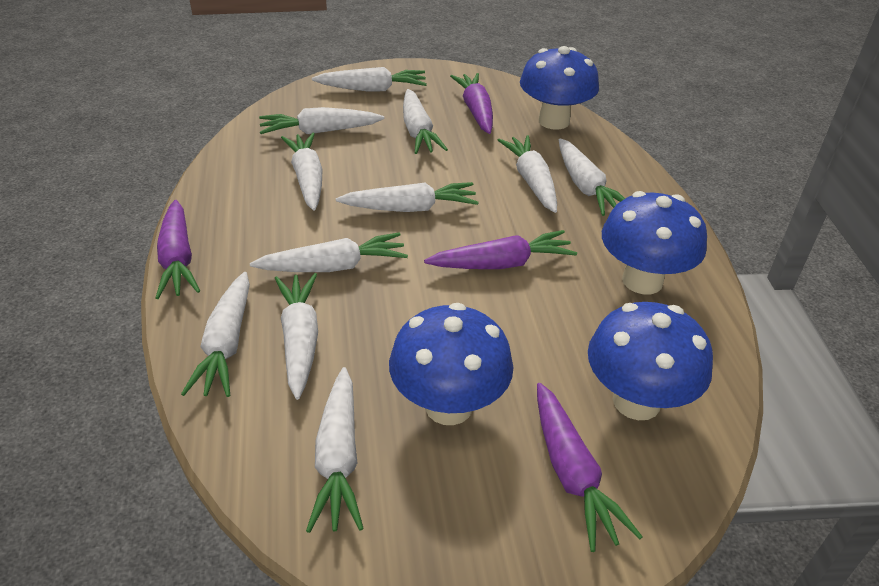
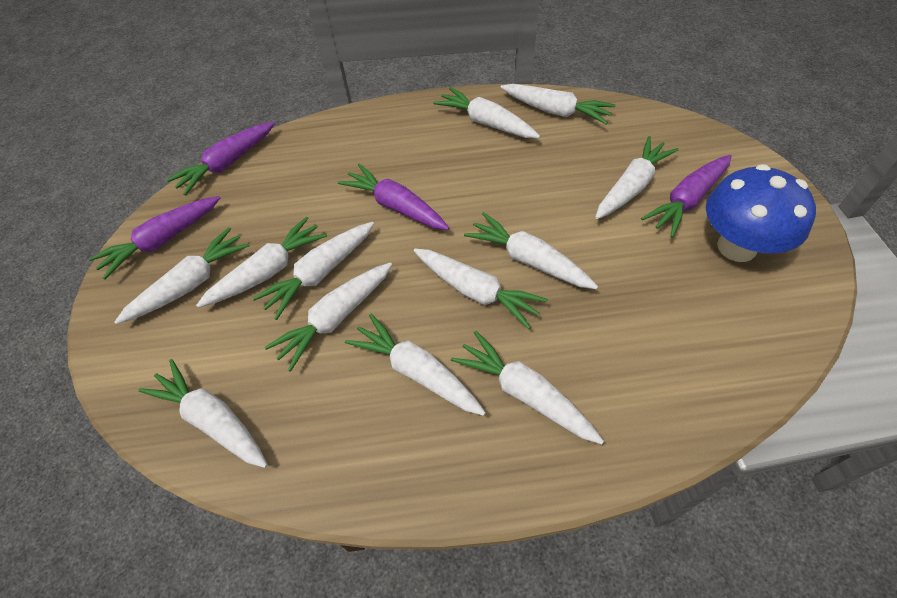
blue mushroom: [389,303,513,425] [520,46,599,130] [588,302,713,420] [602,191,707,295] = 4 -> [706,164,816,262] = 1
white carrot: [181,272,250,397] [250,232,408,272] [259,107,384,134] [275,273,318,400] [281,133,323,211] [306,367,364,533] [312,67,427,92] [336,182,479,212] [403,89,448,154] [498,135,557,213] [559,139,625,216] = 11 -> [115,227,249,324] [139,359,268,468] [196,216,327,308] [253,222,374,320] [265,262,392,372] [345,314,486,416] [414,249,548,329] [433,87,540,138] [451,331,604,444] [464,212,598,289] [501,84,616,124] [595,136,679,219] = 12

